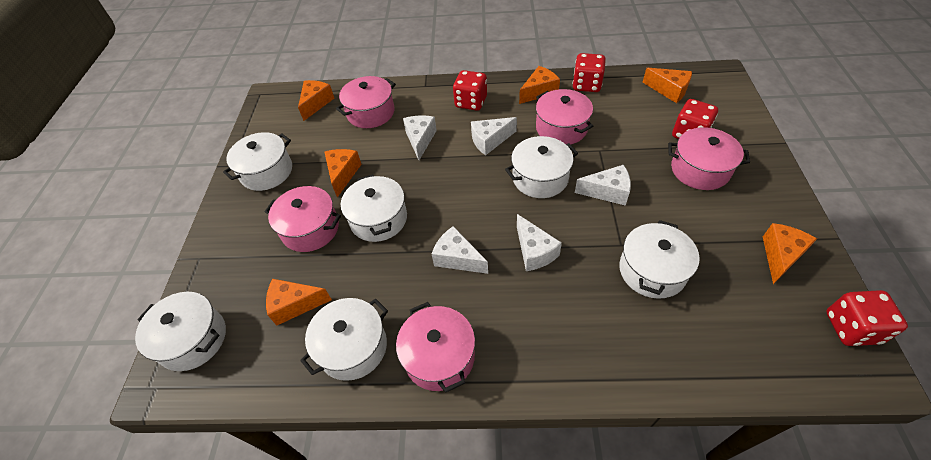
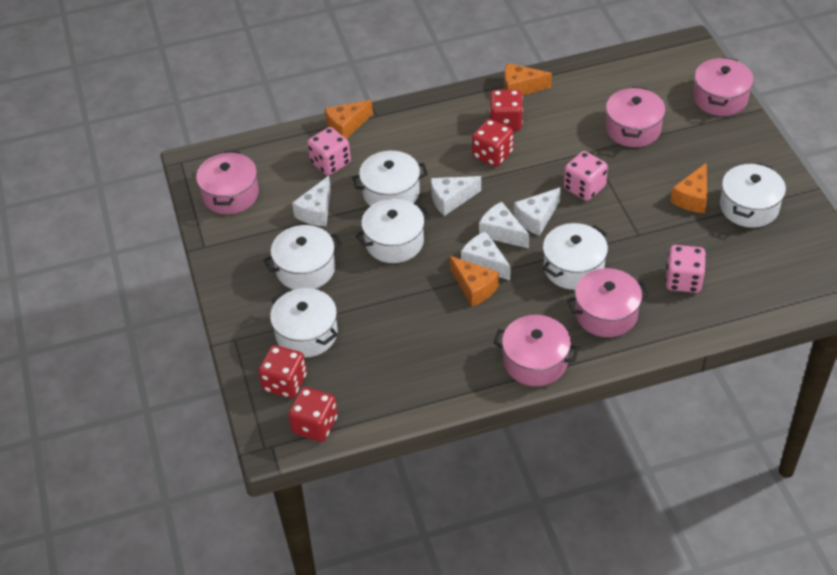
orange cheese: [266,279,332,326] [298,80,334,121] [324,149,362,197] [519,66,560,104] [642,68,692,103] [763,223,817,284] = 6 -> [325,100,373,139] [450,256,499,307] [504,63,552,95] [671,163,707,213] = 4
pink dice: none = 0 -> [307,127,351,175] [564,151,608,201] [665,245,706,293] = 3

